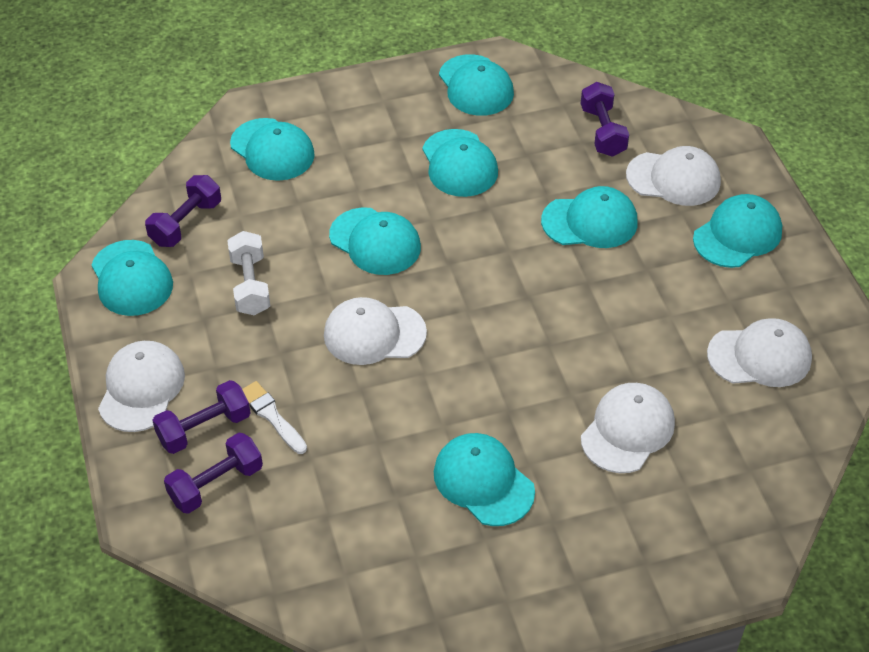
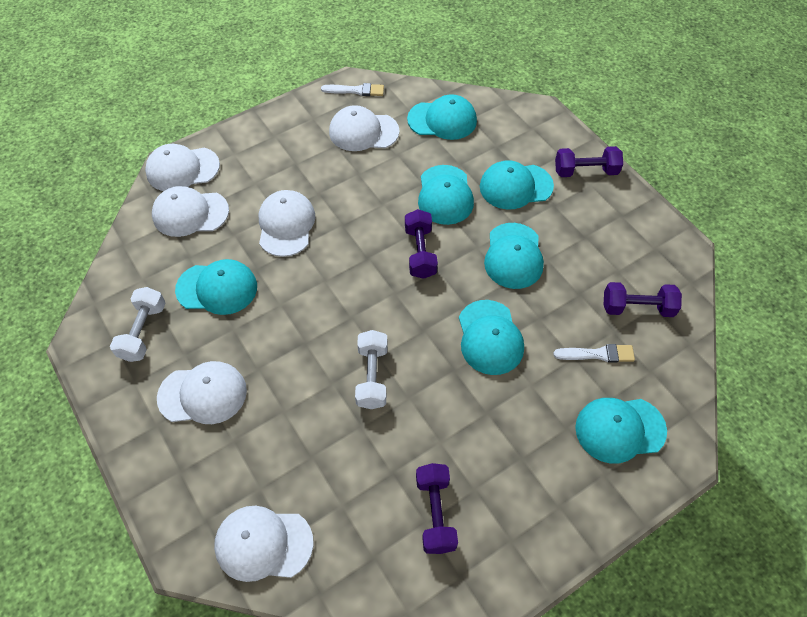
turquoise cap: [91,240,173,316] [230,118,315,181] [329,207,421,275] [422,129,498,197] [434,433,535,526] [439,54,514,116] [541,186,638,248] [693,194,782,268] = 8 -> [175,259,257,315] [407,94,477,140] [418,165,474,225] [459,300,524,375] [480,160,554,209] [484,223,544,289] [575,398,667,464] = 7
white brush: [242,381,307,454] = 1 -> [321,83,384,96] [553,344,635,362] = 2
white cap: [98,341,185,432] [324,297,427,365] [581,383,675,473] [626,146,721,206] [707,318,812,387] = 5 -> [145,144,220,191] [152,186,229,237] [157,361,247,424] [214,506,313,582] [259,190,315,257] [329,105,400,151] = 6
white dumbbell: [227,231,270,315] = 1 -> [110,287,165,362] [355,330,388,409] = 2

